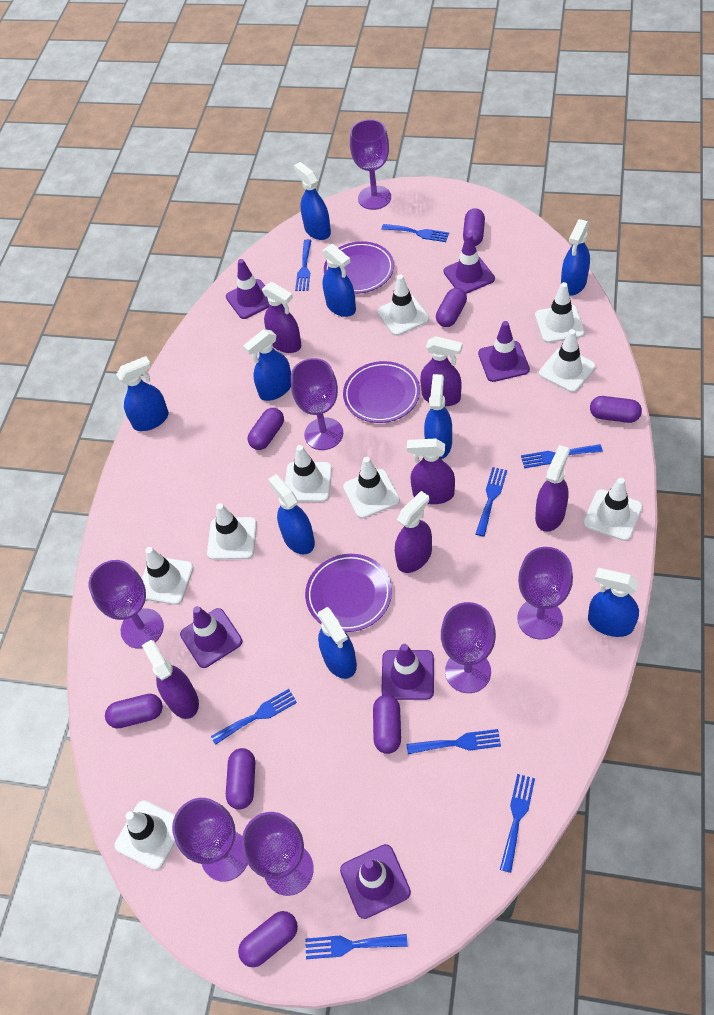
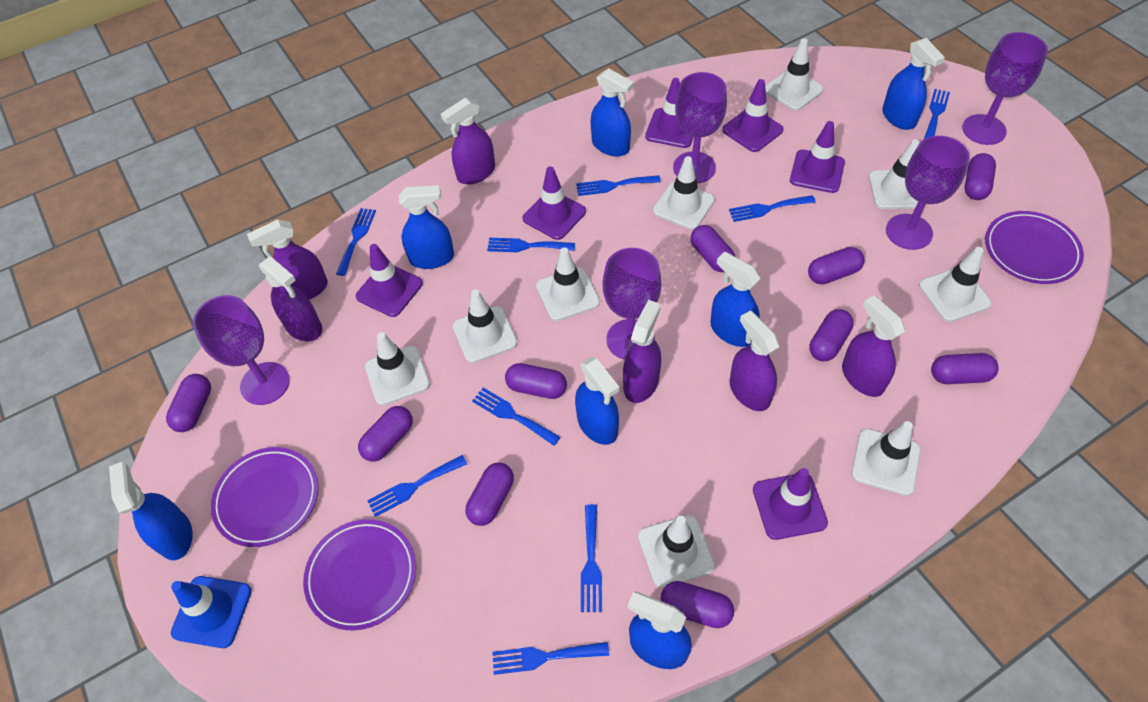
blue fork: [211,689,297,745] [295,239,312,291] [305,934,408,959] [382,224,449,242] [406,729,501,754] [476,467,507,536] [500,774,535,873] [521,444,603,468] = 8 -> [336,208,376,276] [367,455,467,517] [472,388,560,446] [487,238,575,252] [492,642,609,675] [576,175,661,196] [581,504,602,612] [729,195,816,222] [924,89,950,139] = 9
blue spray bottle: [116,356,169,431] [243,329,291,401] [268,474,315,554] [294,162,331,240] [318,607,357,679] [322,244,356,317] [424,374,452,459] [561,219,590,296] [588,568,639,637] = 9 -> [109,462,193,560] [399,185,454,269] [575,357,619,445] [591,68,634,156] [628,591,692,669] [710,252,760,347] [882,38,945,130] = 7
blue traffic cone: none = 0 -> [171,576,252,648] = 1
purple capsule: [105,694,163,728] [226,748,255,810] [238,911,298,967] [248,408,284,450] [373,695,401,754] [436,288,467,327] [463,208,485,246] [590,396,642,423] = 8 -> [166,374,211,432] [358,406,413,462] [466,462,514,526] [505,363,567,399] [661,581,734,628] [691,225,735,272] [808,247,865,284] [809,309,854,361] [931,353,999,384] [965,153,996,200] = 10
purple goblet: [88,560,164,649] [172,798,248,882] [242,812,314,896] [291,358,343,450] [350,119,391,210] [441,602,496,693] [517,547,573,640] = 7 -> [193,295,290,405] [603,248,661,360] [673,72,727,183] [886,136,970,250] [962,32,1048,145] = 5

